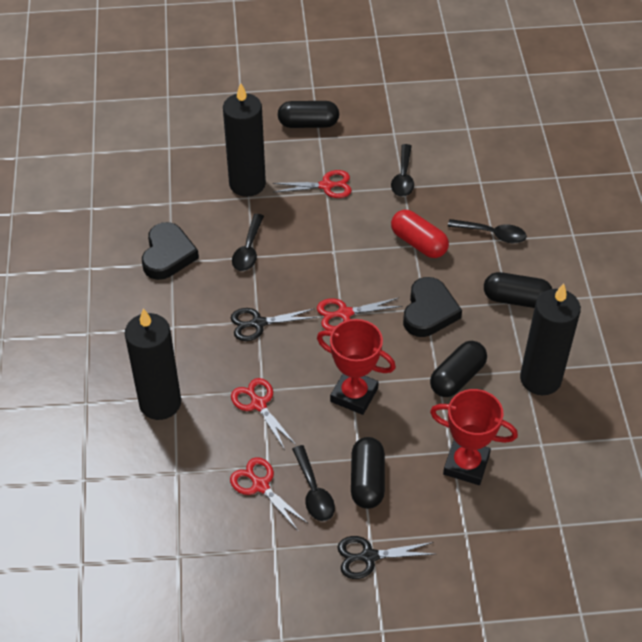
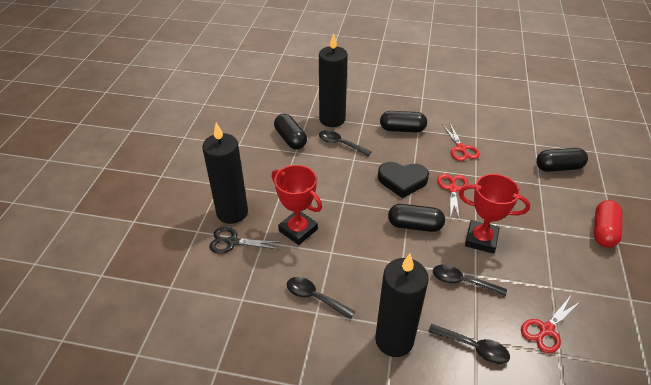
black heart: [142,222,199,280] [403,277,462,337] = 2 -> [378,162,429,198] = 1
black scissors: [231,308,317,341] [337,536,434,579] = 2 -> [209,227,279,254] = 1
red scissors: [230,457,309,531] [231,378,296,450] [273,170,352,198] [317,298,403,331] = 4 -> [437,174,468,221] [442,123,480,161] [521,294,581,353] = 3

